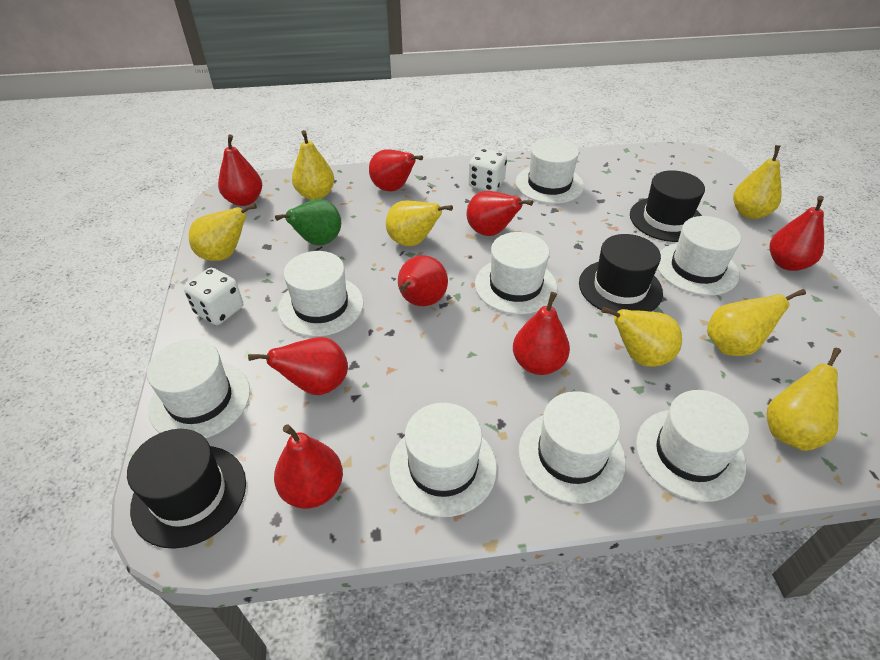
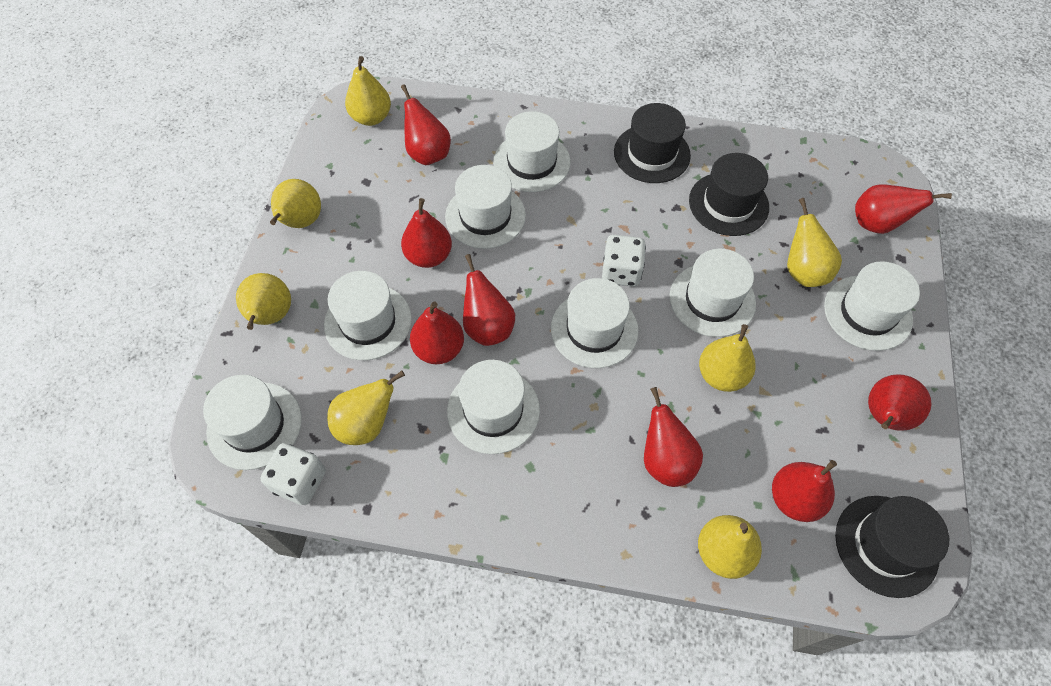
green pear: [275,199,341,245] = 1 -> none = 0

